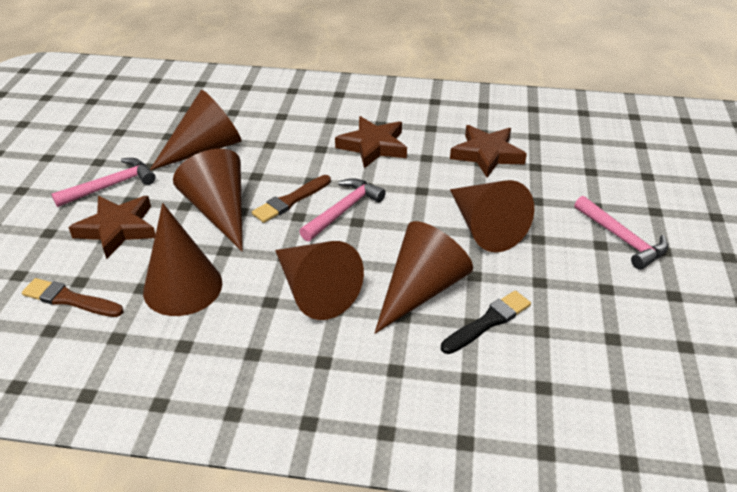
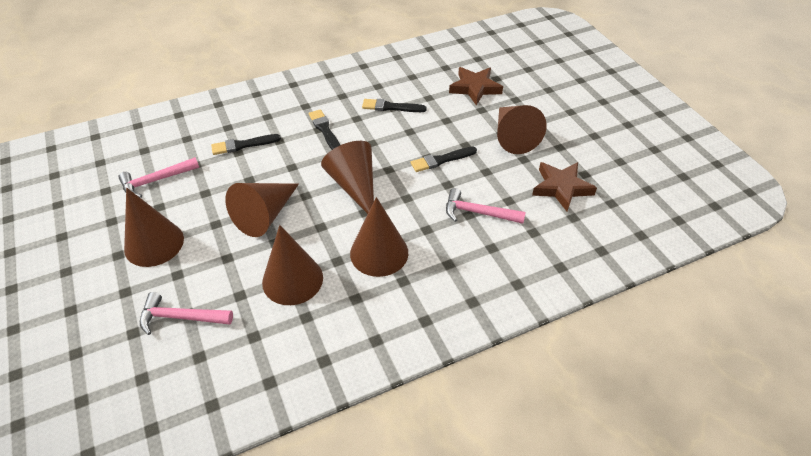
black brush: [441,290,531,354] = 1 -> [211,134,281,155] [309,109,340,150] [362,99,427,112] [411,147,477,172] = 4
brown brush: [22,278,124,317] [252,175,331,223] = 2 -> none = 0
brown star: [68,196,155,259] [335,116,407,168] [450,125,527,178] = 3 -> [449,67,503,106] [532,162,597,211] = 2

